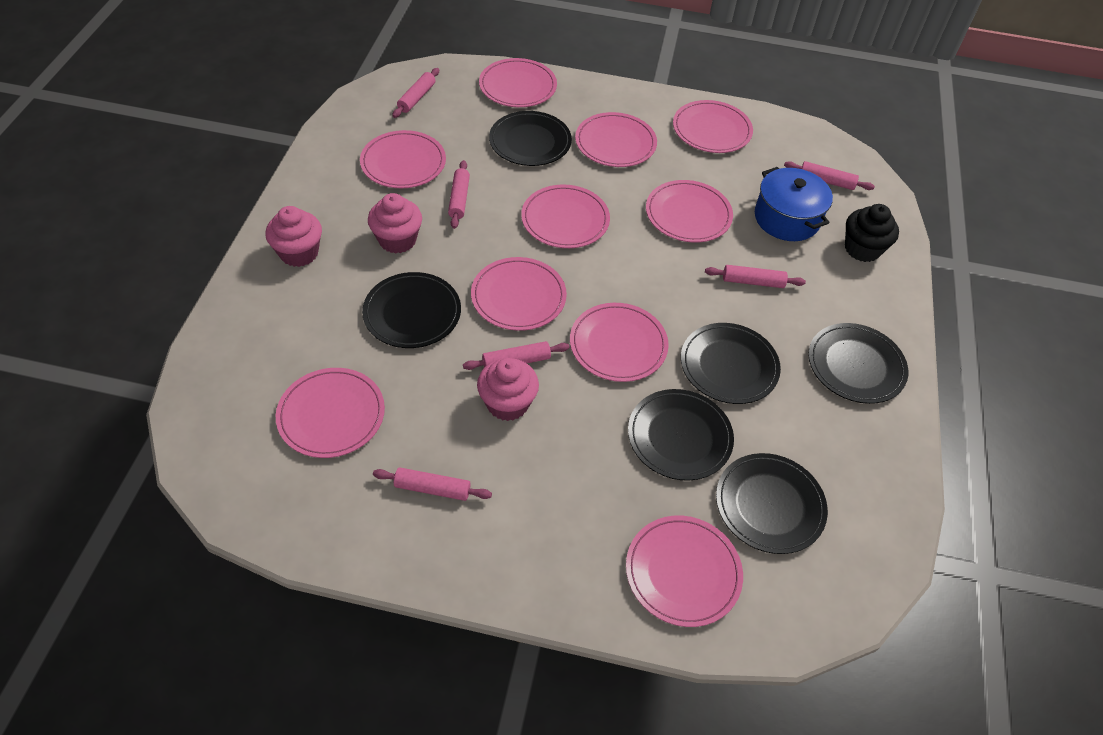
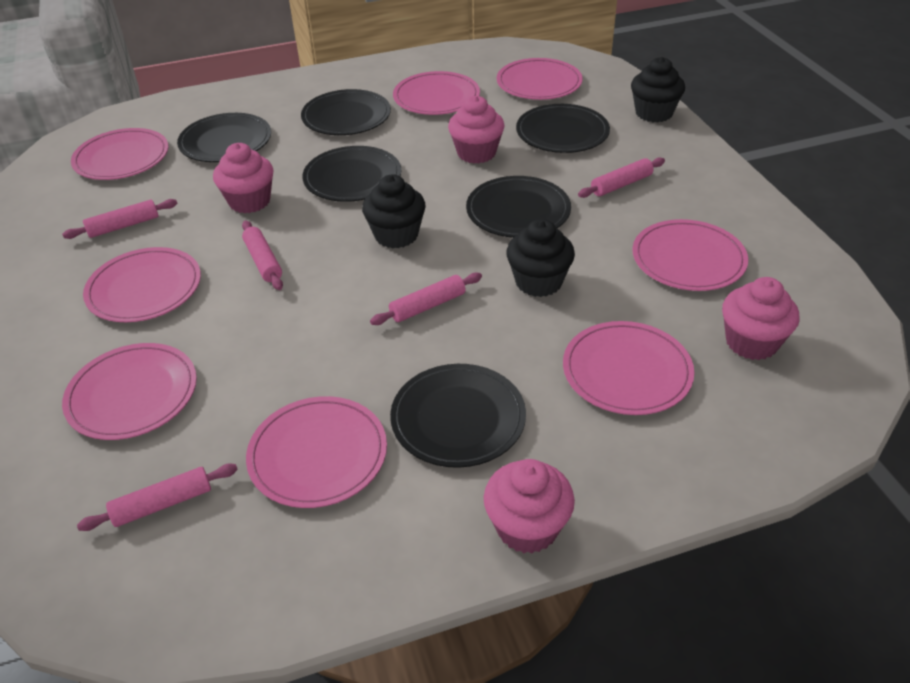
black cupcake: [845,204,899,262] = 1 -> [362,174,426,248] [506,219,575,297] [631,57,685,122] = 3
blue pot: [755,167,833,241] = 1 -> none = 0
pink cupcake: [266,206,322,267] [368,193,422,253] [477,358,539,421] = 3 -> [213,143,274,213] [448,96,505,164] [484,459,575,554] [722,277,800,360] = 4
pink plate: [276,368,385,458] [360,130,446,188] [471,257,567,331] [479,58,557,107] [521,185,610,248] [570,303,669,382] [575,112,657,167] [626,516,743,627] [646,180,733,242] [673,100,753,153] = 10 -> [62,343,197,440] [71,128,168,180] [83,247,201,322] [246,396,387,508] [393,71,480,115] [497,58,583,100] [563,321,694,415] [633,219,748,291] = 8
pink rolling pin: [373,468,492,501] [392,68,439,118] [448,160,470,229] [463,341,570,370] [705,265,806,288] [784,161,875,190] = 6 -> [62,199,178,239] [77,463,238,531] [242,220,283,290] [370,272,482,325] [578,157,665,198] = 5

